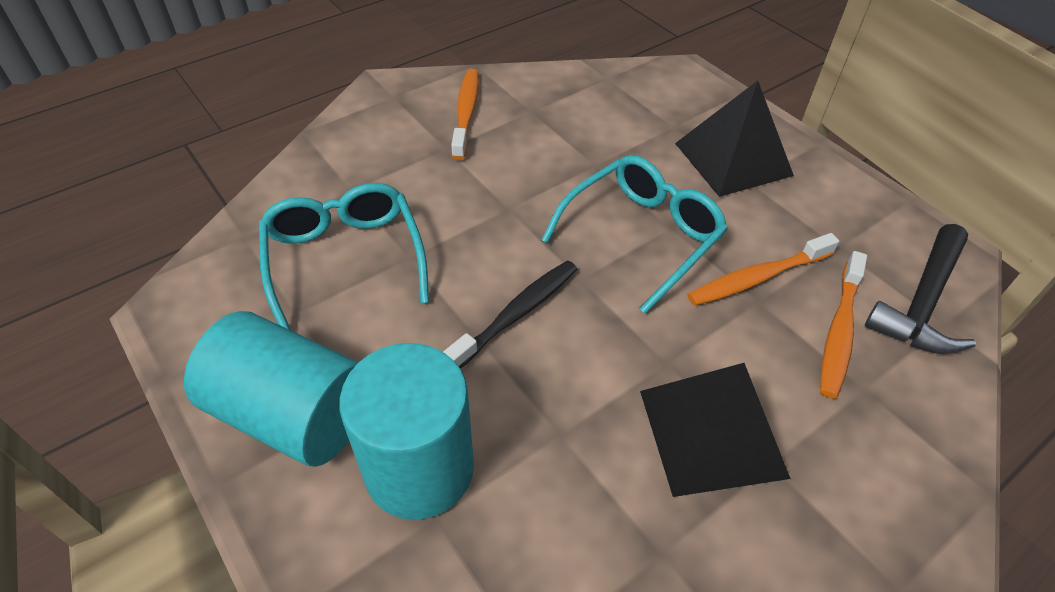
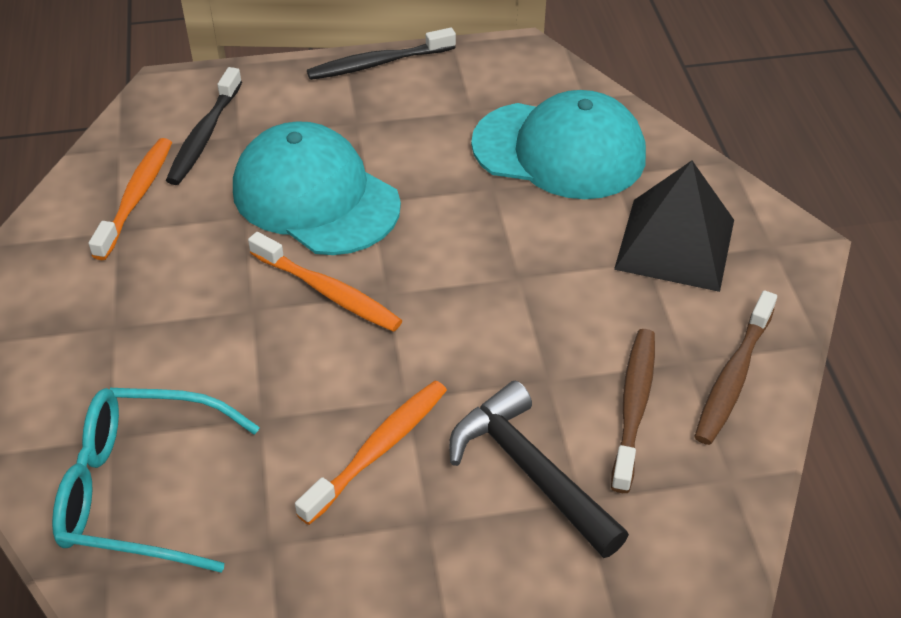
black pyramid: [640,363,790,497] [675,81,794,197] = 2 -> [614,161,734,292] = 1
black toothbrush: [443,261,577,369] = 1 -> [166,67,242,185] [307,28,456,80] = 2
brown toothbrush: none = 0 -> [611,329,655,493] [694,290,777,445] = 2
turquoise cap: none = 0 -> [233,121,401,255] [471,90,646,199] = 2
turquoise cylinder: [184,311,359,467] [339,343,474,520] = 2 -> none = 0
turquoise glasses: [259,183,429,330] [542,155,728,314] = 2 -> [52,388,260,573] = 1

